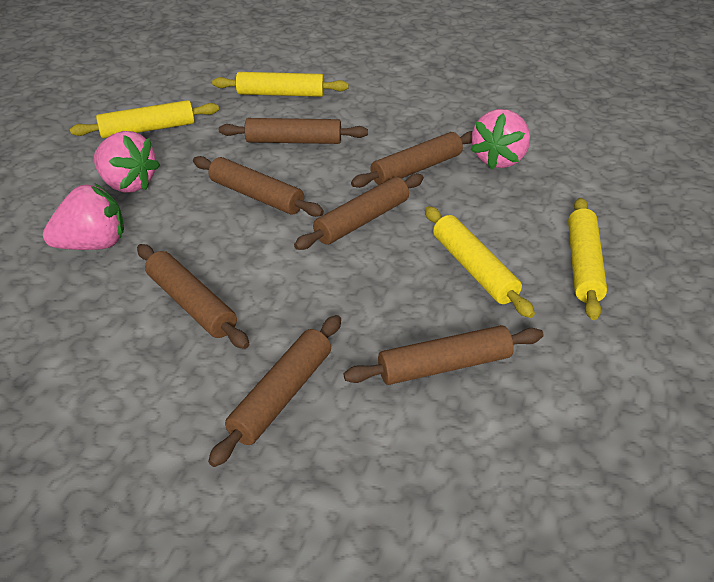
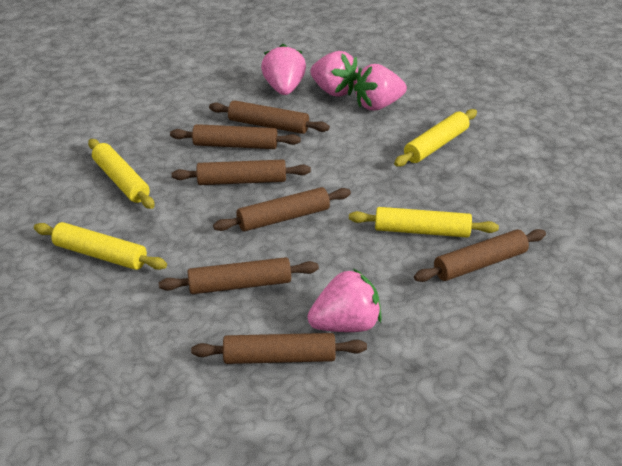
pink strawberry: [43,184,124,250] [94,131,160,193] [470,109,530,170] = 3 -> [261,44,306,95] [307,268,382,332] [310,51,358,97] [354,64,407,110] = 4

